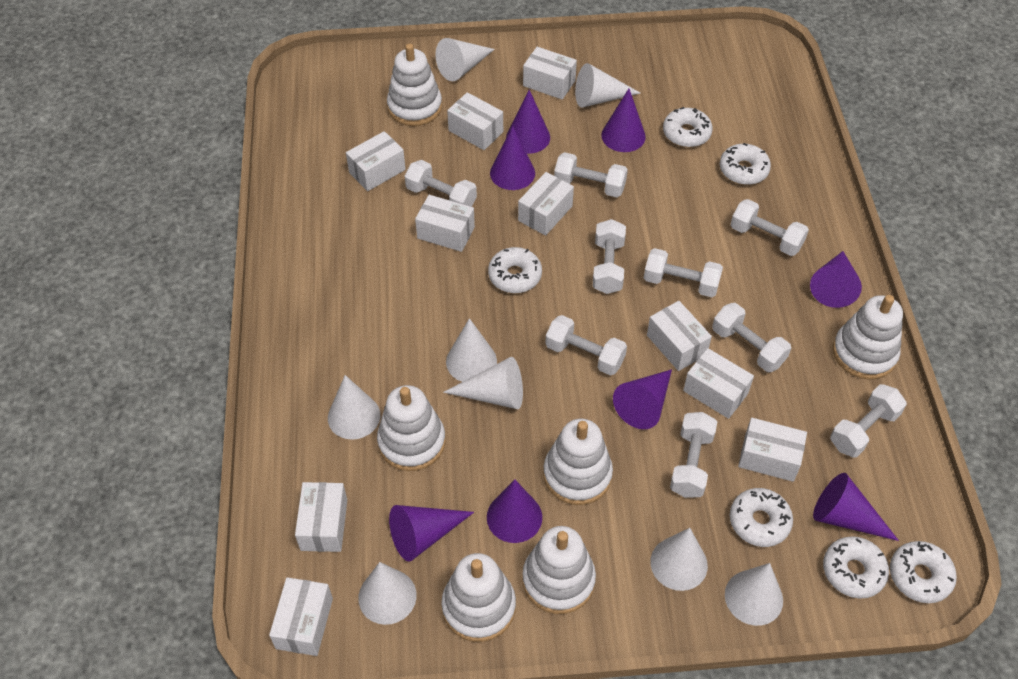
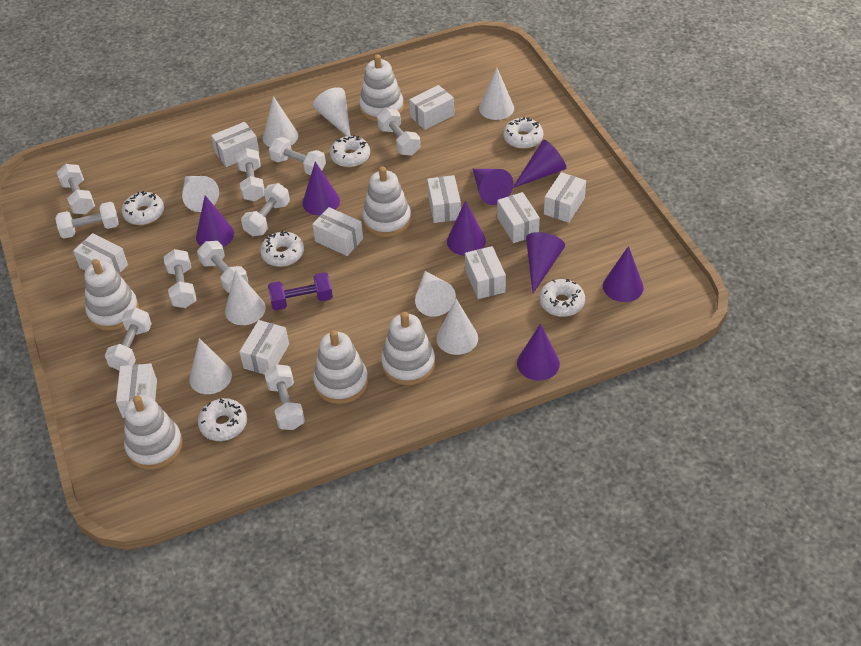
purple dumbbell: none = 0 -> [268,272,333,311] = 1
white dumbbell: [405,160,477,207] [545,315,627,375] [554,152,628,197] [592,219,626,294] [644,248,723,297] [670,412,717,498] [712,303,791,372] [730,199,809,256] [830,384,907,458] = 9 -> [55,202,119,238] [56,164,95,214] [105,308,152,370] [164,249,197,308] [197,241,248,292] [236,148,265,202] [241,183,290,236] [264,364,305,430] [269,137,326,175] [377,108,420,156] = 10

